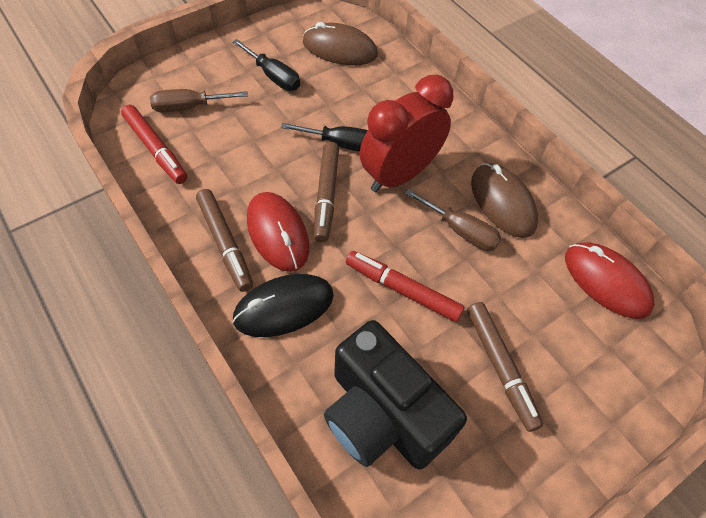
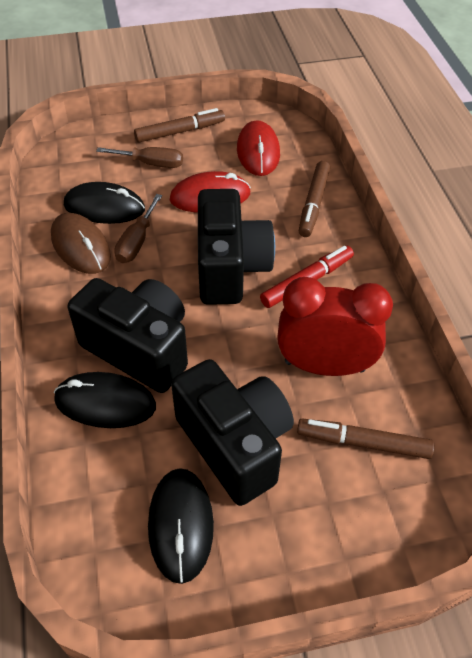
black camera: [324,320,467,469] = 1 -> [67,278,188,393] [171,359,294,506] [198,189,275,305] = 3
black mouse: [232,274,334,337] = 1 -> [54,372,156,428] [64,182,145,224] [148,468,214,584] = 3
black screwdriver: [232,39,300,91] [281,123,368,152] = 2 -> none = 0
brown mouse: [303,22,378,65] [471,163,538,238] = 2 -> [51,213,111,274] = 1
red marker: [121,105,187,184] [346,251,464,322] = 2 -> [260,246,354,308] = 1

